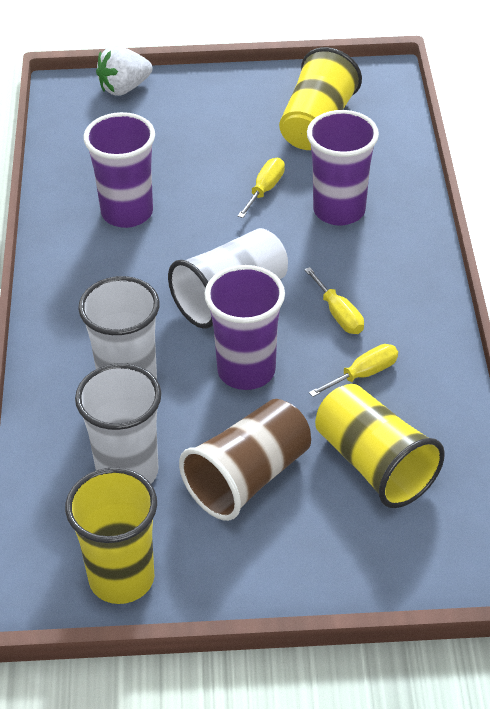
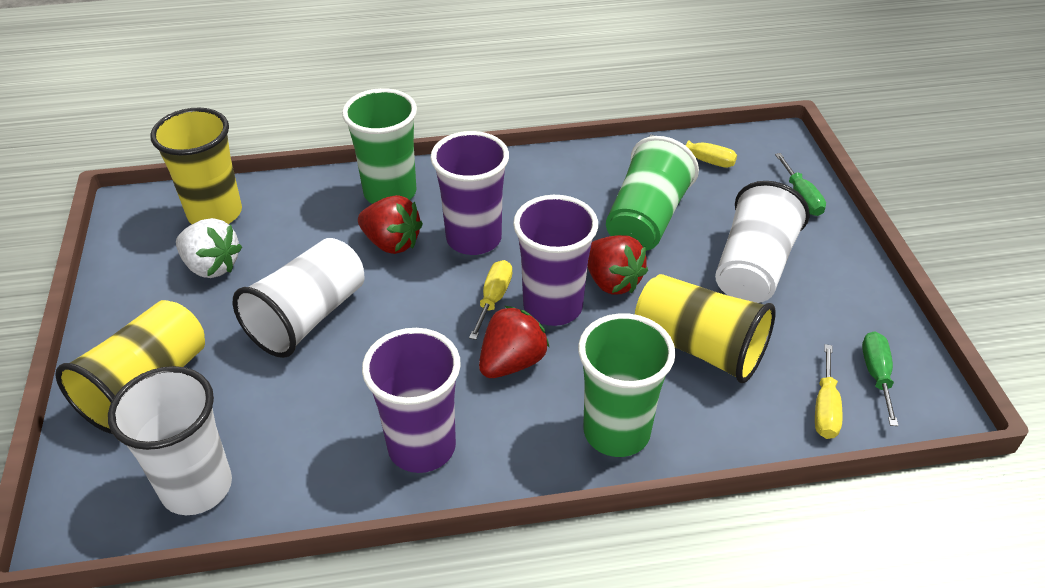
brown cup: [179,399,311,521] = 1 -> none = 0
green cup: none = 0 -> [342,88,417,204] [578,313,676,457] [606,136,699,251] = 3
green screwdriver: none = 0 -> [775,153,826,216] [862,331,899,426] = 2
red strawberry: none = 0 -> [358,195,423,254] [479,306,550,378] [587,235,648,295] = 3

